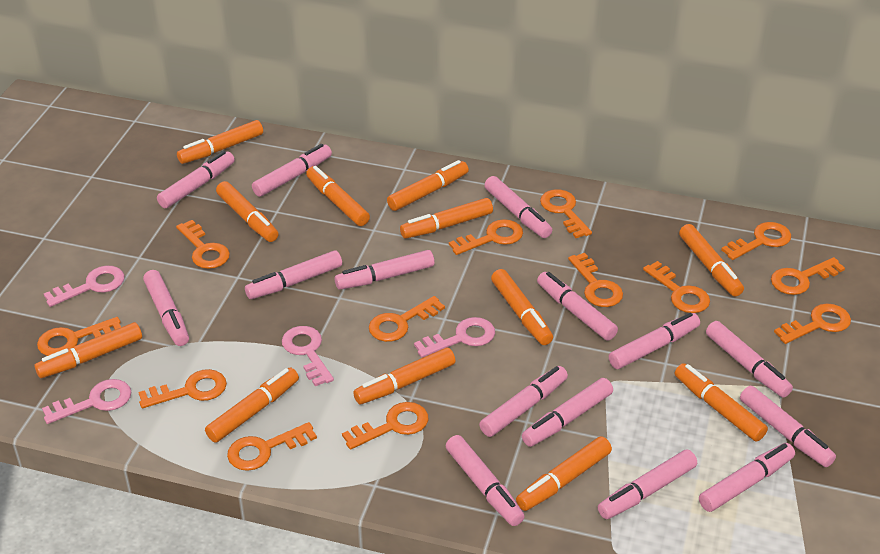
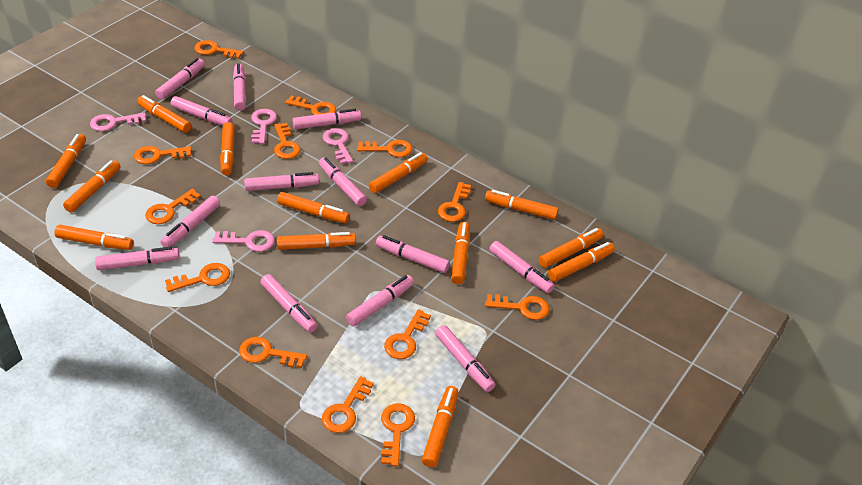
orange marker: [35,322,142,378] [177,120,263,164] [205,368,299,443] [216,181,279,242] [306,166,370,226] [353,347,456,404] [387,160,469,211] [400,198,493,239] [491,269,553,345] [516,436,612,511] [675,363,768,441] [679,224,744,296] = 12 -> [46,134,86,188] [55,225,134,250] [63,160,121,213] [137,95,192,133] [220,122,235,176] [277,192,350,223] [277,232,356,250] [369,152,428,193] [422,386,458,467] [451,222,470,284] [485,190,559,220] [539,228,603,268] [548,242,615,282] = 13
pink marker: [143,270,189,346] [157,151,235,208] [245,250,342,299] [252,144,332,197] [335,250,435,290] [446,435,525,526] [479,366,568,437] [484,176,552,238] [522,378,613,447] [537,272,618,341] [598,449,697,519] [609,312,700,369] [699,443,795,512] [706,321,793,397] [740,386,836,467] = 15 -> [95,247,180,270] [155,58,205,100] [160,196,220,247] [171,96,232,126] [233,64,246,111] [244,172,319,191] [261,274,318,333] [292,109,361,129] [319,157,367,206] [346,275,414,326] [376,235,450,273] [435,325,495,392] [489,241,555,293] = 13

